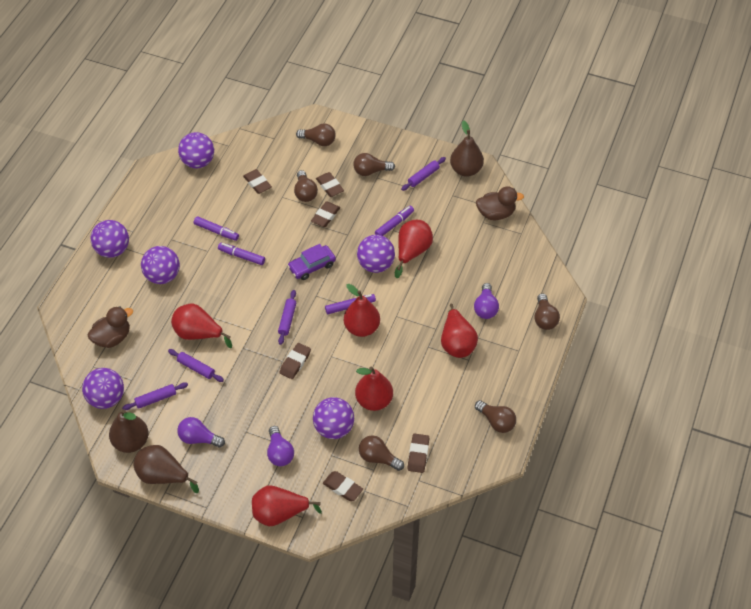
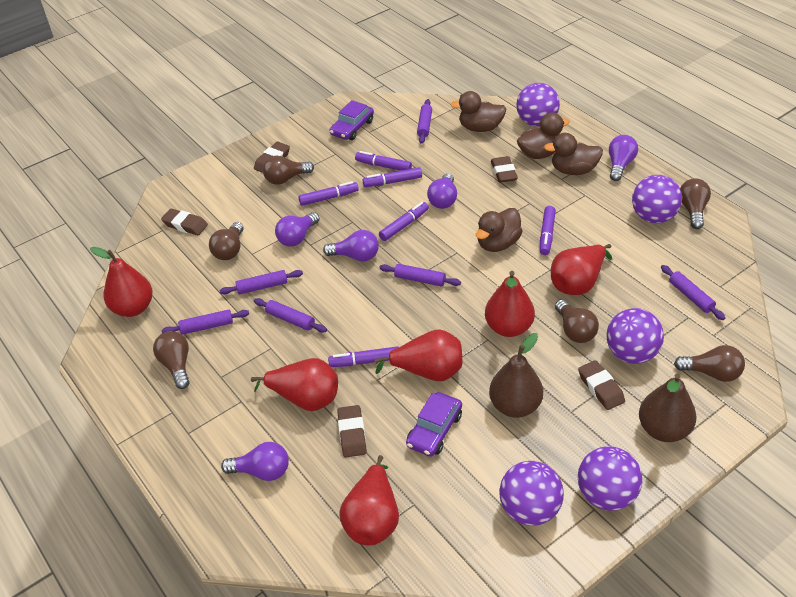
brown duck: [88,306,133,348] [476,186,524,220] = 2 -> [450,91,506,132] [476,208,523,252] [517,113,570,159] [544,133,603,175] = 4
brown eraser: [243,169,272,194] [280,343,311,379] [311,202,340,227] [316,172,344,197] [323,471,363,501] [408,434,429,473] = 6 -> [161,209,208,235] [254,142,290,173] [337,405,367,457] [491,156,518,183] [578,360,625,410] = 5
brown pear: [109,409,149,453] [133,445,199,493] [450,120,484,177] = 3 -> [489,333,543,418] [639,374,697,442] = 2
purple ball: [82,368,124,409] [91,220,129,258] [141,246,180,284] [178,132,214,169] [313,397,354,439] [357,235,395,273] = 6 -> [499,461,564,526] [516,83,560,126] [578,446,642,511] [606,308,664,364] [632,175,682,223] = 5
purple car: [287,244,336,280] = 1 -> [329,100,374,140] [406,392,462,457] = 2
purple light bulb: [177,417,225,448] [267,426,294,466] [474,283,499,319] = 3 -> [221,442,289,481] [275,212,319,247] [323,230,379,261] [427,173,457,209] [609,135,638,181] = 5
purple marker: [194,216,239,241] [218,243,265,265] [325,294,376,314] [375,206,414,236] = 4 -> [299,181,359,206] [328,346,399,367] [355,151,412,171] [363,167,422,187] [379,202,429,241] [540,206,556,255] = 6
purple rolling pin: [122,382,188,410] [168,349,224,382] [278,290,296,345] [401,157,446,191] = 4 -> [162,310,249,335] [219,270,303,295] [254,298,327,333] [379,264,461,287] [417,99,432,144] [661,265,725,320] = 6

